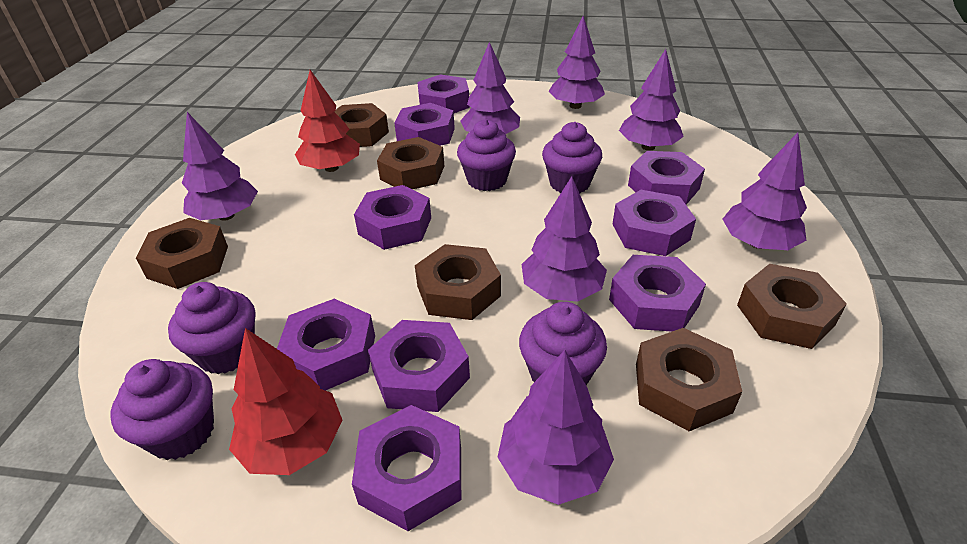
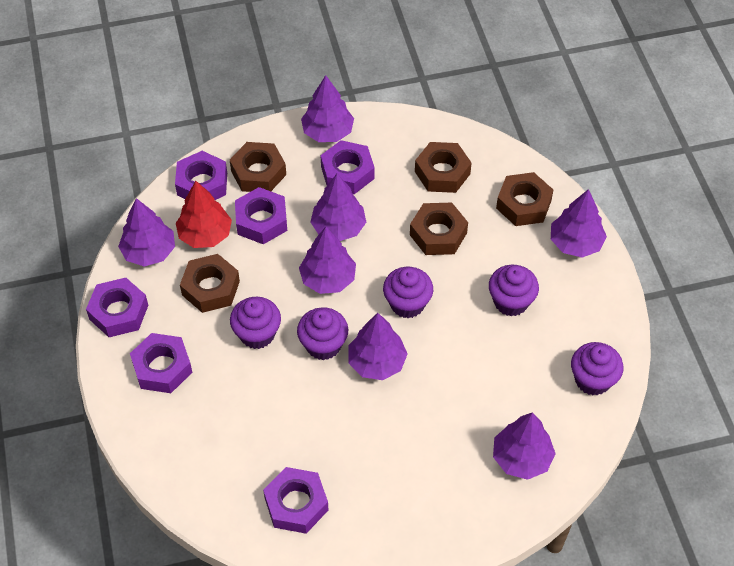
brown nut: [136,218,228,289] [334,103,389,147] [377,137,444,189] [415,244,501,320] [636,328,742,431] [737,264,847,349] = 6 -> [180,254,240,313] [230,142,286,192] [410,203,468,255] [415,142,472,193] [496,172,553,226] = 5
purple nut: [277,299,375,391] [352,405,461,531] [354,185,431,250] [368,320,470,412] [394,103,455,146] [417,74,470,113] [609,255,706,332] [612,190,696,256] [628,151,705,205] = 9 -> [86,278,148,337] [130,333,192,393] [175,151,227,200] [235,187,287,244] [263,467,328,534] [321,140,375,194] = 6
red tree: [229,328,343,475] [295,70,360,172] = 2 -> [176,181,232,248] = 1

